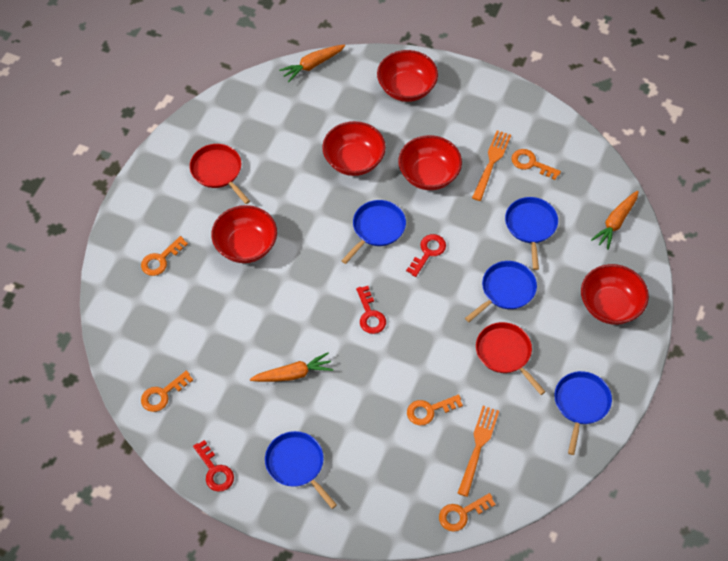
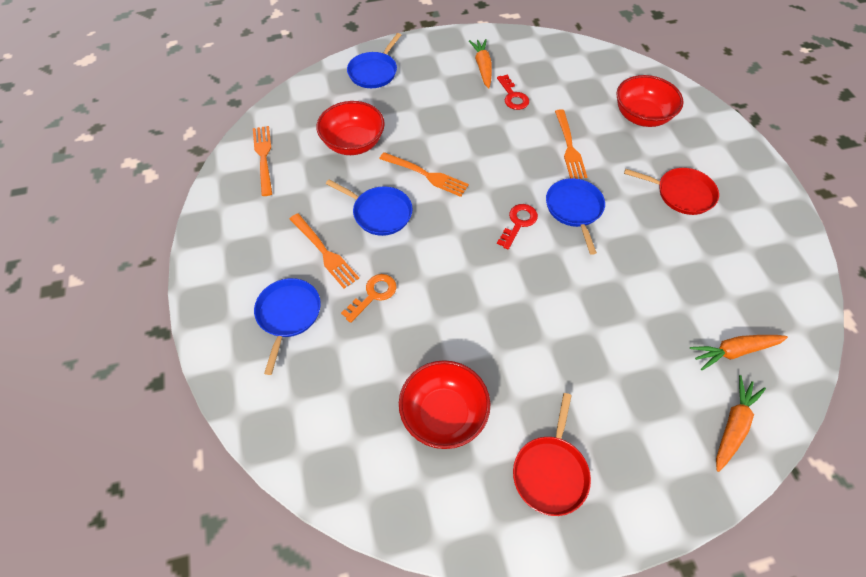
blue pan: [265,431,337,509] [341,200,406,264] [465,261,537,322] [505,197,558,270] [554,371,612,455] = 5 -> [254,278,321,375] [326,180,413,236] [347,33,401,88] [546,178,605,255] = 4
orange fork: [458,406,499,497] [472,130,511,201] = 2 -> [253,126,272,196] [290,213,359,288] [379,152,469,197] [555,109,587,179] = 4
orange key: [141,236,188,276] [141,370,193,412] [407,394,463,425] [439,493,496,532] [511,149,561,180] = 5 -> [341,274,396,323] = 1
red bowl: [211,205,277,263] [322,121,386,176] [377,50,438,102] [398,135,462,190] [581,264,649,325] = 5 -> [316,101,385,155] [399,360,490,449] [617,75,683,127] = 3
red key: [193,440,234,492] [356,286,386,334] [406,234,446,277] = 3 -> [497,75,529,110] [497,204,538,250] = 2

